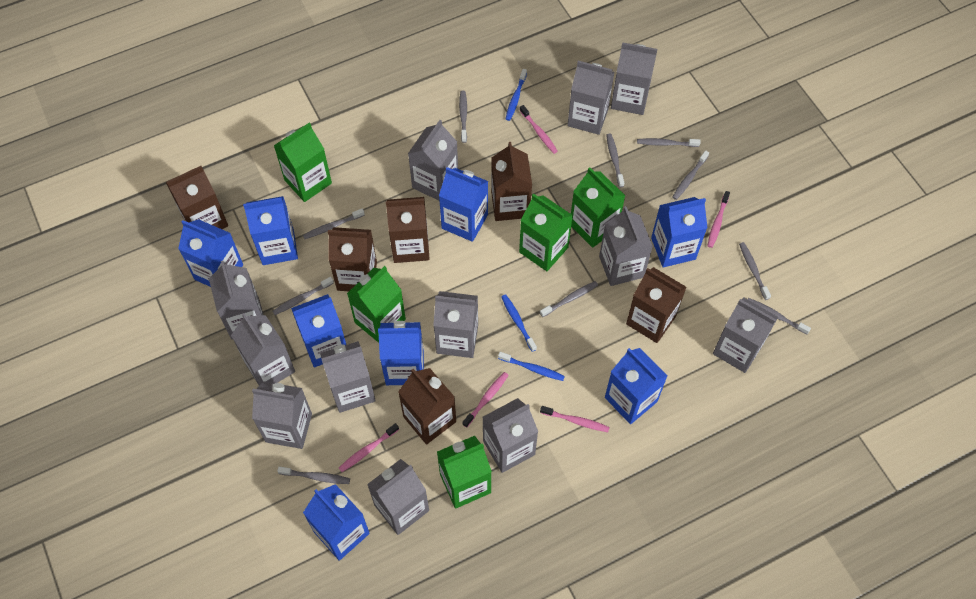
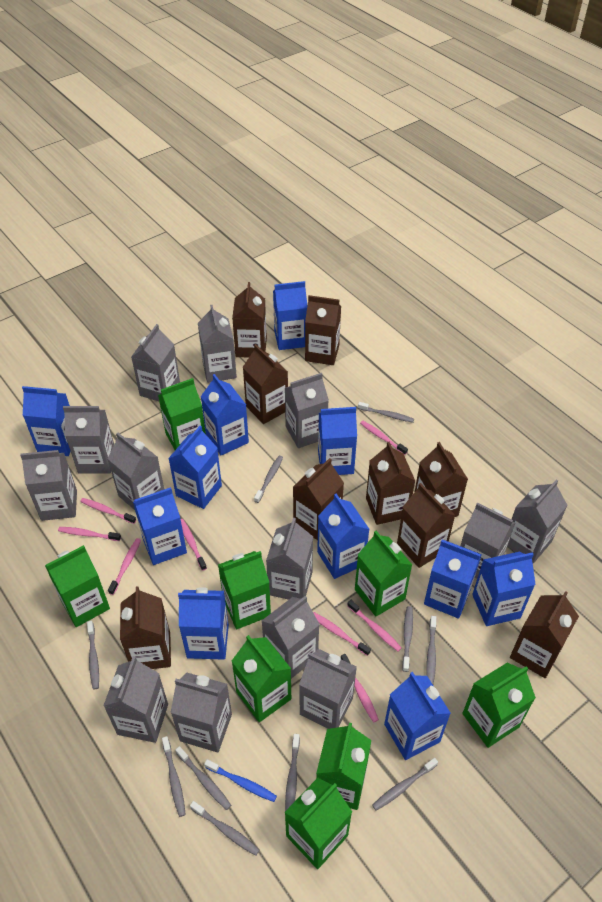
blue carton: [178,219,243,287] [243,196,298,265] [291,294,346,368] [303,484,370,561] [378,321,424,385] [439,167,488,242] [605,348,667,424] [651,197,708,267] = 8 -> [22,386,71,456] [133,487,187,565] [168,426,222,509] [178,587,229,660] [201,374,249,455] [273,281,307,350] [317,494,370,579] [318,407,357,475] [384,672,451,760] [424,540,482,619] [472,552,536,626] = 11
blue toothbrush: [498,352,565,381] [501,294,537,352] [506,69,527,121] = 3 -> [204,759,277,802] = 1
brown carton: [166,166,228,229] [328,227,377,291] [386,197,430,263] [398,368,456,445] [491,142,532,221] [626,267,687,343] = 6 -> [120,586,171,669] [232,282,267,357] [243,344,288,424] [293,458,344,540] [305,295,341,365] [366,442,415,525] [397,483,456,568] [414,442,468,517] [510,591,579,678] = 9
green carton: [274,123,332,202] [347,266,406,343] [437,436,492,509] [519,194,573,271] [571,167,625,248] = 5 -> [45,545,110,627] [158,378,206,450] [218,551,271,629] [232,635,291,722] [284,778,352,869] [316,723,372,810] [355,531,412,617] [462,663,536,748] = 8
grey carton: [209,261,263,340] [231,313,295,386] [252,381,312,449] [320,341,376,413] [367,459,429,535] [408,120,458,201] [433,291,478,358] [483,398,538,473] [567,61,614,135] [599,206,653,286] [611,42,657,115] [713,297,778,373] = 12 -> [20,450,77,521] [63,406,114,473] [103,656,168,743] [107,433,164,510] [131,324,180,401] [170,673,232,752] [198,305,237,383] [262,596,320,679] [266,518,313,600] [285,373,329,448] [299,649,357,729] [461,502,515,579] [507,480,568,563] = 13
pink toothbrush: [339,423,399,472] [462,372,508,428] [519,105,558,154] [540,406,610,432] [707,191,730,248] = 5 -> [58,527,121,541] [80,498,136,524] [108,538,141,595] [181,519,207,571] [313,612,371,656] [341,654,379,723] [347,600,402,652] [360,421,408,455] = 8

